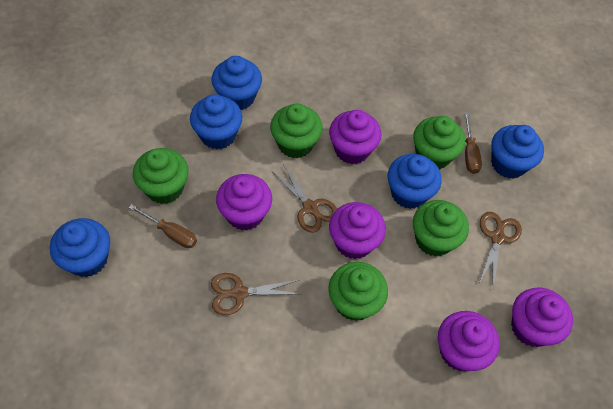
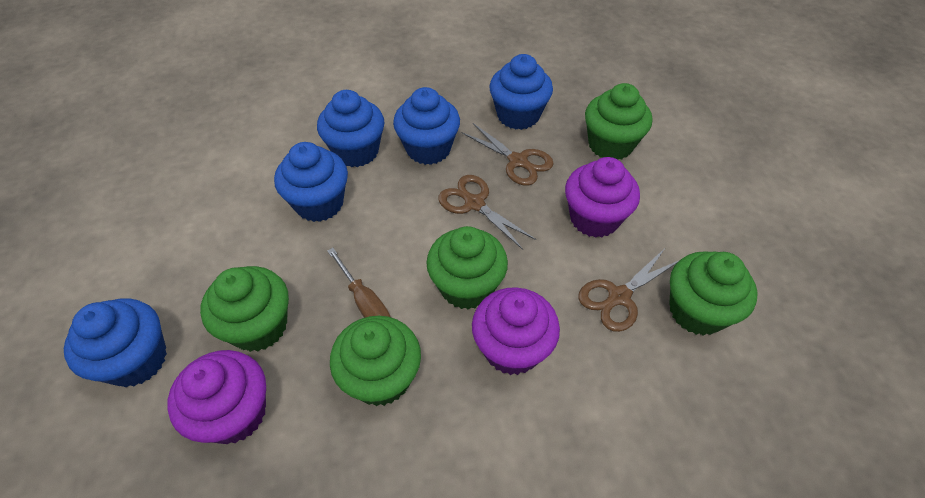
brown screwdriver: [128,204,197,248] [464,112,482,174] = 2 -> [327,248,390,318] = 1
purple cupcake: [216,174,272,230] [329,110,381,164] [329,202,386,259] [438,311,499,372] [511,287,573,347] = 5 -> [167,350,266,444] [472,287,560,375] [565,157,640,238] = 3

